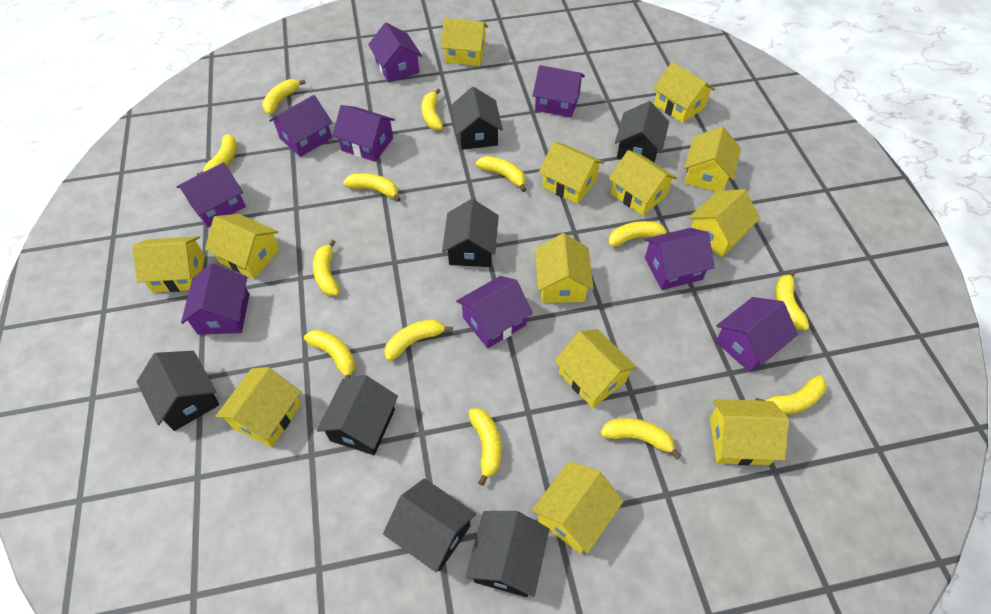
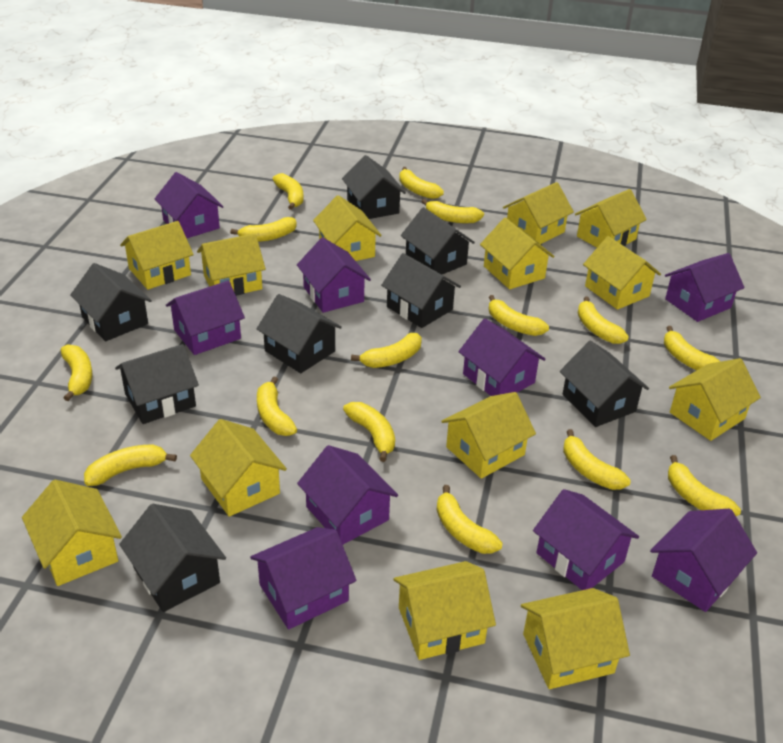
black house: [137,351,219,431] [317,375,398,455] [383,478,476,572] [442,199,499,267] [451,87,503,150] [465,511,549,597] [615,101,669,163] = 7 -> [70,263,152,341] [115,344,199,424] [119,504,226,612] [257,294,342,373] [342,155,406,219] [381,253,461,328] [401,207,475,275] [560,340,649,427] = 8
yellow banana: [197,134,237,175] [262,79,306,114] [304,330,355,378] [313,239,339,296] [343,173,401,202] [384,319,453,361] [421,89,443,130] [468,408,502,486] [476,156,526,192] [601,418,681,459] [608,221,671,247] [756,375,827,415] [775,270,809,330] = 13 -> [61,344,93,401] [84,444,177,486] [230,217,297,242] [257,377,297,436] [273,173,304,210] [343,402,395,462] [351,333,422,368] [399,167,444,199] [422,199,484,223] [437,485,503,554] [489,295,549,336] [563,429,631,490] [578,296,629,344] [664,326,720,370] [668,455,741,516] = 15

